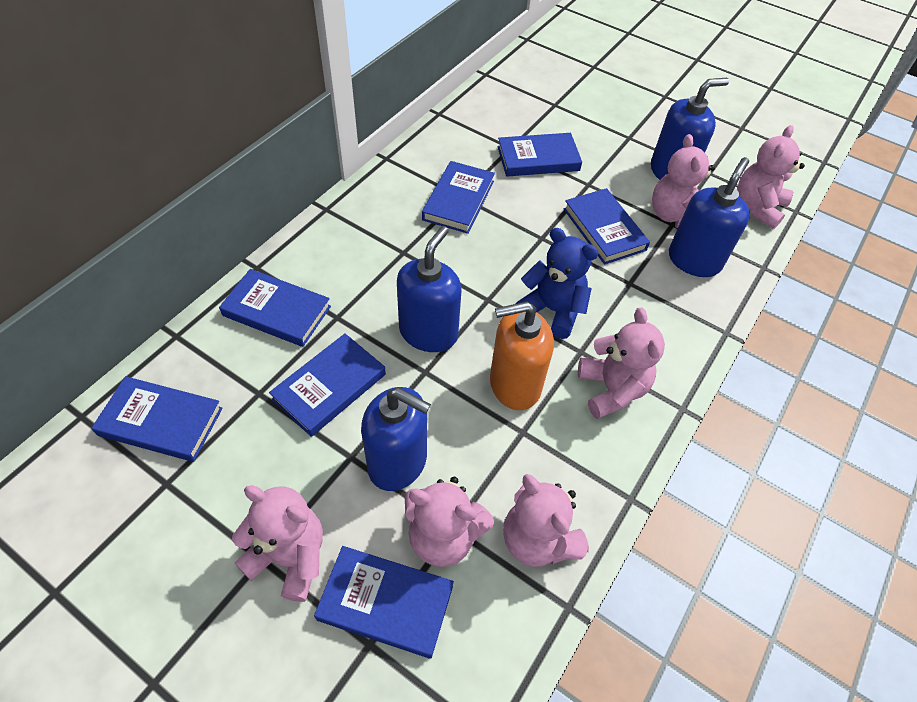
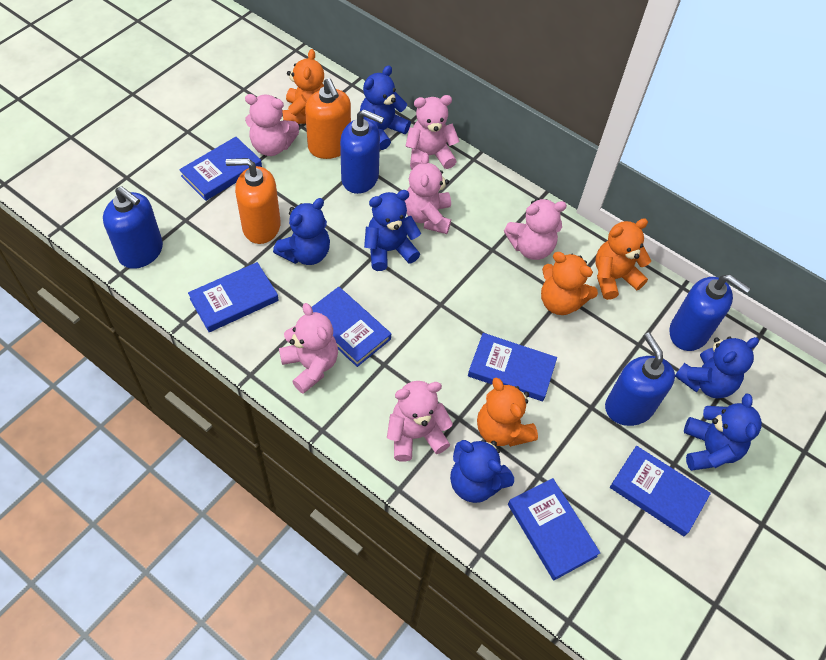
blue book: [91,376,223,462] [219,269,331,347] [269,333,386,437] [314,546,454,659] [422,161,495,234] [497,133,582,177] [564,188,650,264] = 7 -> [179,137,262,201] [188,262,279,332] [312,287,391,367] [468,333,557,401] [508,478,600,580] [610,446,711,537] = 6
blue teddy bear: [516,228,598,339] = 1 -> [273,198,330,265] [360,65,411,150] [364,190,421,271] [450,439,514,503] [675,337,759,398] [684,393,762,471] = 6
orange soap dispenser: [490,301,554,410] = 1 -> [226,158,281,244] [305,78,351,159] = 2
orange teddy bear: none = 0 -> [282,49,324,124] [477,377,538,447] [541,252,598,315] [596,218,651,300] = 4

